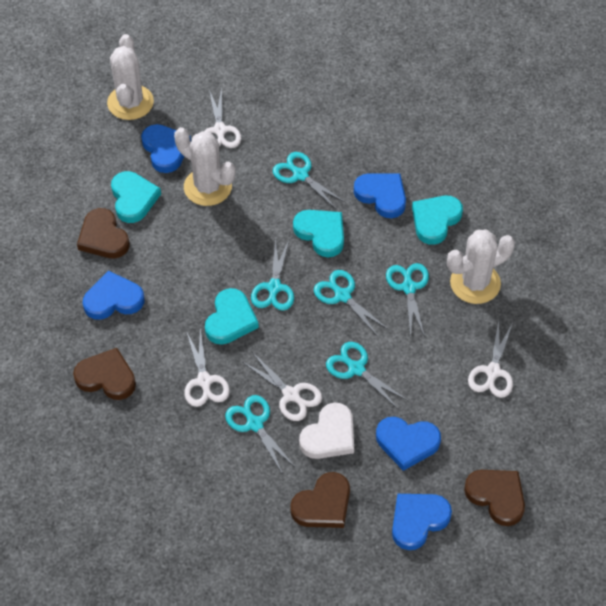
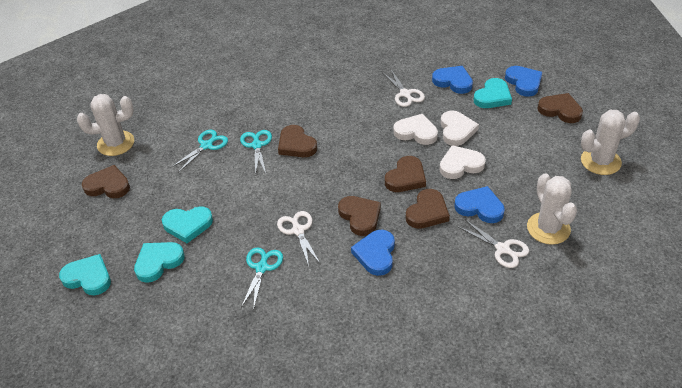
blue heart: [83,271,145,320] [141,124,191,173] [354,173,406,218] [376,417,441,471] [392,494,452,550] = 5 -> [351,230,395,276] [432,66,473,94] [454,186,505,223] [505,66,542,97] = 4
brown heart: [73,348,136,400] [77,208,130,258] [290,472,350,528] [464,470,525,526] = 4 -> [82,165,130,198] [278,125,317,157] [338,196,381,236] [385,156,426,192] [406,189,450,229] [537,93,583,123] = 6
turquoise scissors: [225,395,296,475] [251,239,294,311] [273,152,346,210] [314,270,389,337] [326,342,408,409] [386,263,429,337] = 6 -> [172,129,228,173] [240,130,272,176] [241,247,283,311] = 3
white heart: [299,403,354,459] = 1 -> [393,114,438,145] [439,145,486,179] [440,110,479,146] = 3
white scissors: [184,329,230,407] [204,87,241,148] [243,352,322,421] [468,320,513,398] = 4 -> [277,211,320,266] [382,70,425,107] [458,220,529,268] = 3

